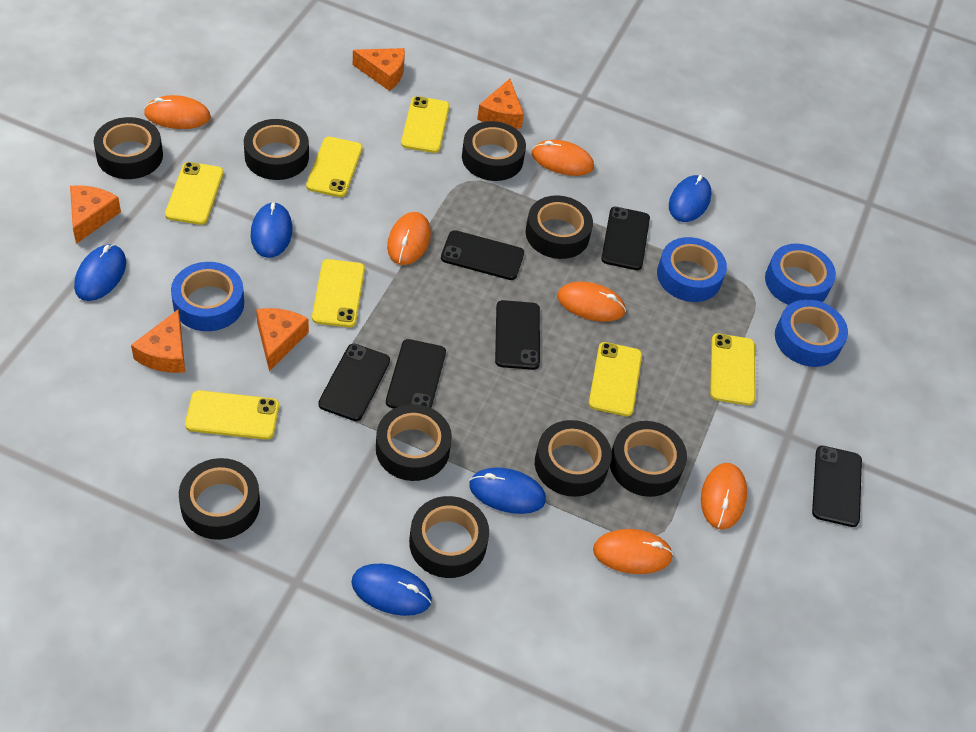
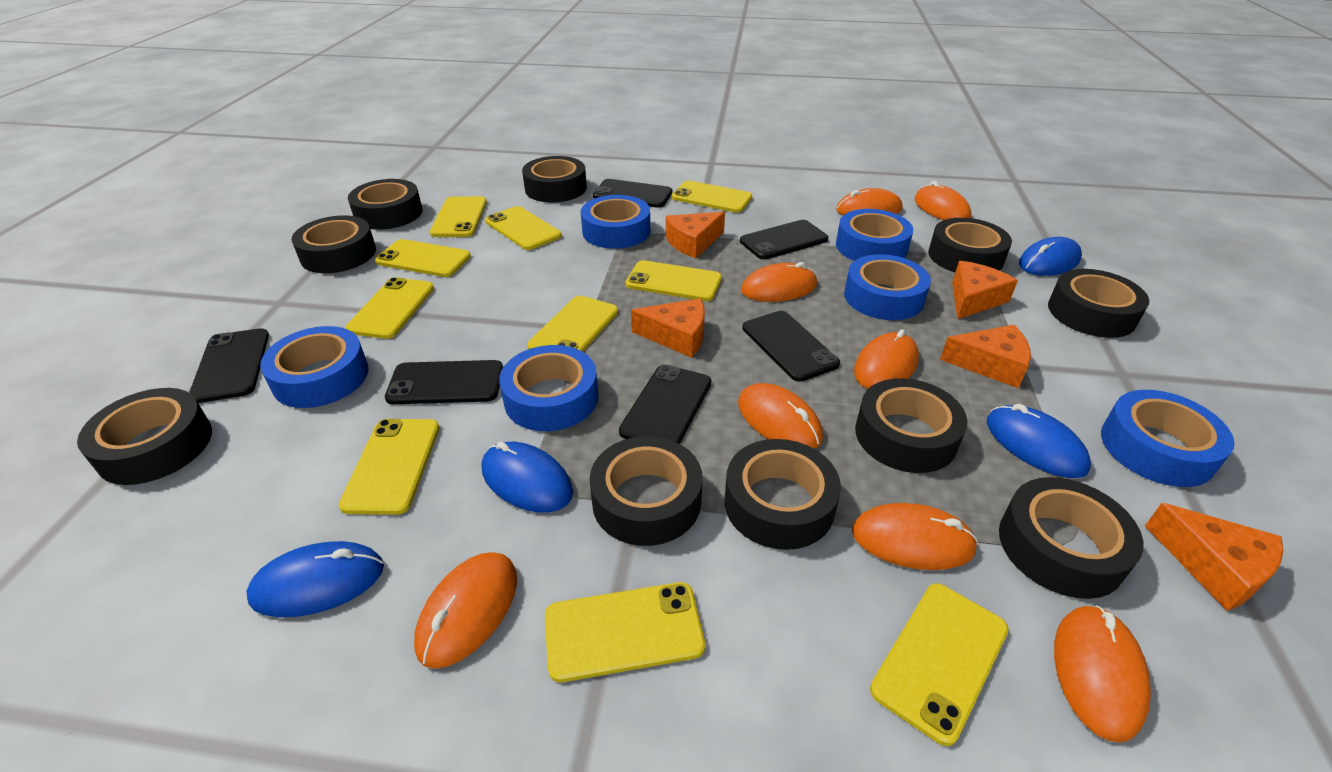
black tape: [94,117,163,179] [179,458,260,540] [244,119,309,180] [376,404,452,481] [409,496,489,578] [462,121,526,181] [526,196,593,259] [535,420,612,497] [610,421,687,497] = 9 -> [77,388,212,485] [292,215,376,273] [348,179,422,230] [522,156,587,202] [590,436,703,546] [724,439,841,550] [855,378,967,473] [928,218,1012,272] [999,477,1143,599] [1048,269,1149,338] = 10
blue mouse: [74,244,126,301] [251,202,292,258] [351,563,432,616] [469,467,546,514] [669,175,712,222] = 5 -> [246,541,384,617] [482,442,573,513] [987,404,1091,478] [1019,237,1082,276] = 4
blue tape: [171,262,244,331] [657,237,727,302] [765,244,836,305] [775,299,848,367] = 4 -> [260,326,369,408] [499,345,598,431] [581,195,650,249] [836,209,913,261] [844,254,931,320] [1101,390,1234,487] = 6
orange mouse: [144,95,211,129] [387,212,431,265] [532,140,594,176] [557,281,626,322] [593,529,673,574] [701,463,747,530] = 6 -> [414,552,517,669] [738,383,823,448] [741,262,817,302] [836,188,903,215] [852,503,978,570] [854,329,919,389] [914,181,971,220] [1054,605,1151,742] = 8
yellow phone: [165,162,224,225] [185,390,279,440] [306,137,363,197] [312,259,365,328] [401,96,450,153] [589,342,642,416] [710,333,755,405] = 7 -> [339,419,440,515] [345,277,434,339] [375,239,471,277] [430,196,487,237] [485,206,562,250] [527,296,618,352] [545,582,705,682] [626,260,722,301] [672,181,752,213] [870,583,1009,746] = 10

